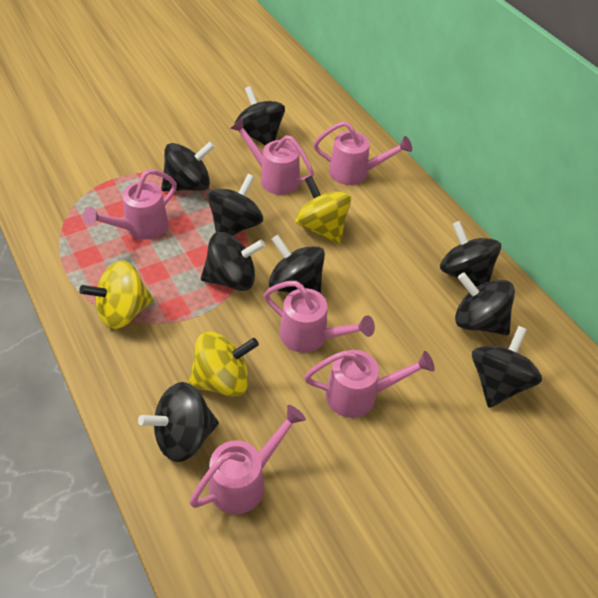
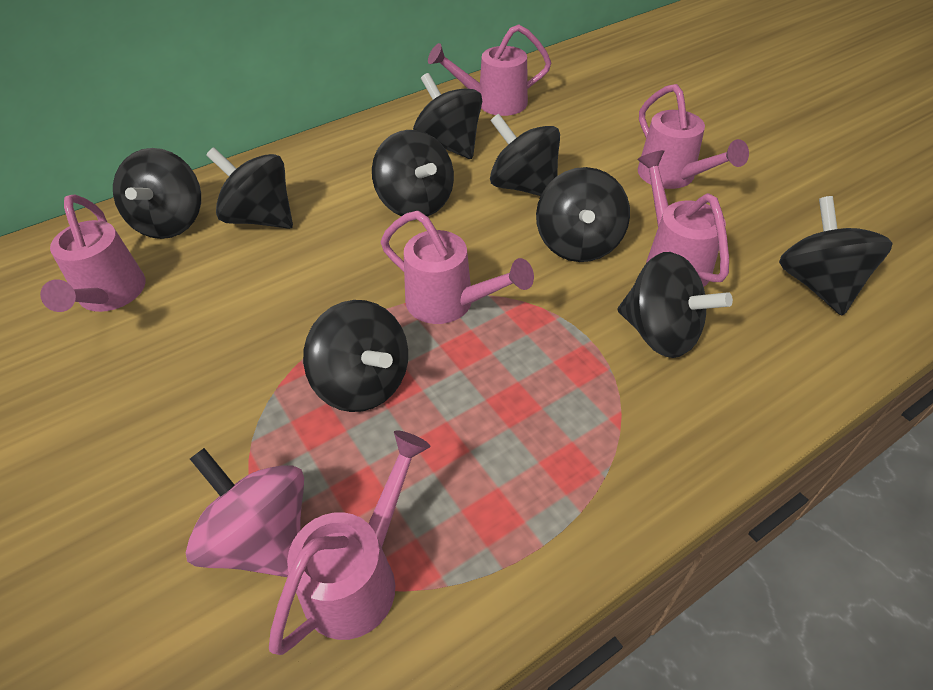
pink spinning top: none = 0 -> [186,448,304,577] = 1
yellow spinning top: [79,261,154,329] [188,331,259,397] [296,176,351,244] = 3 -> none = 0

